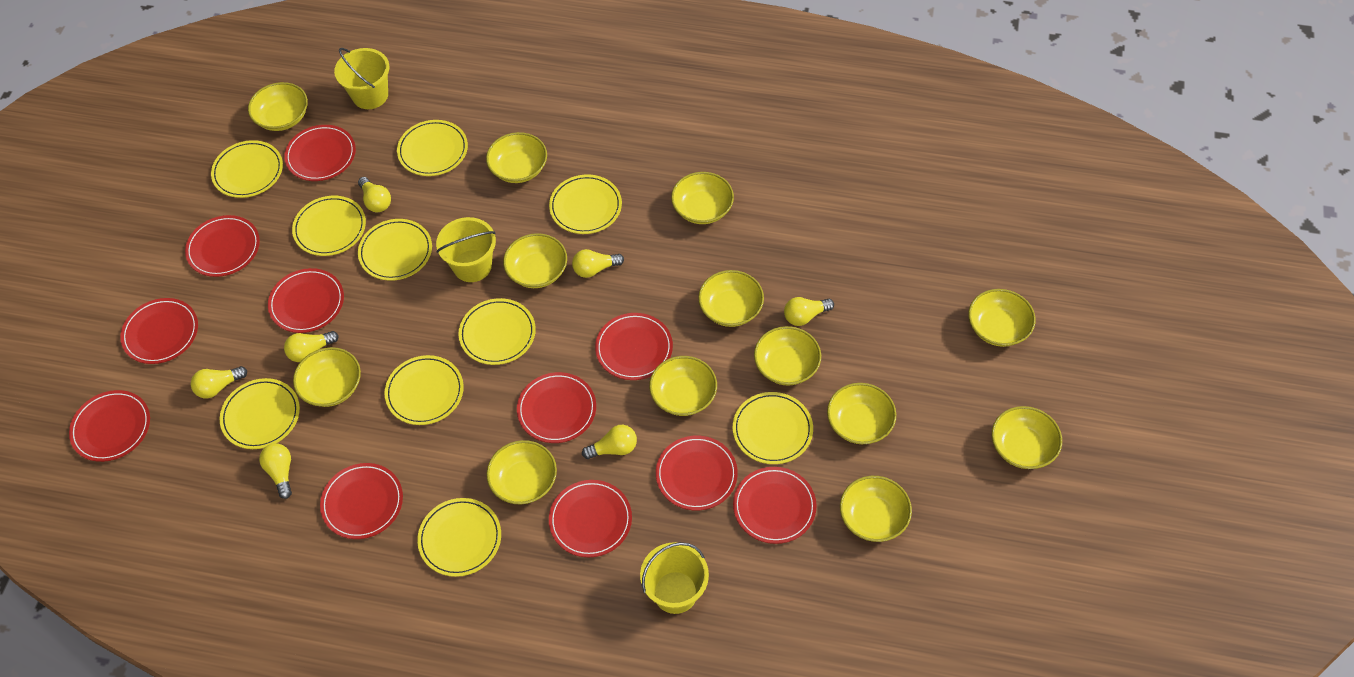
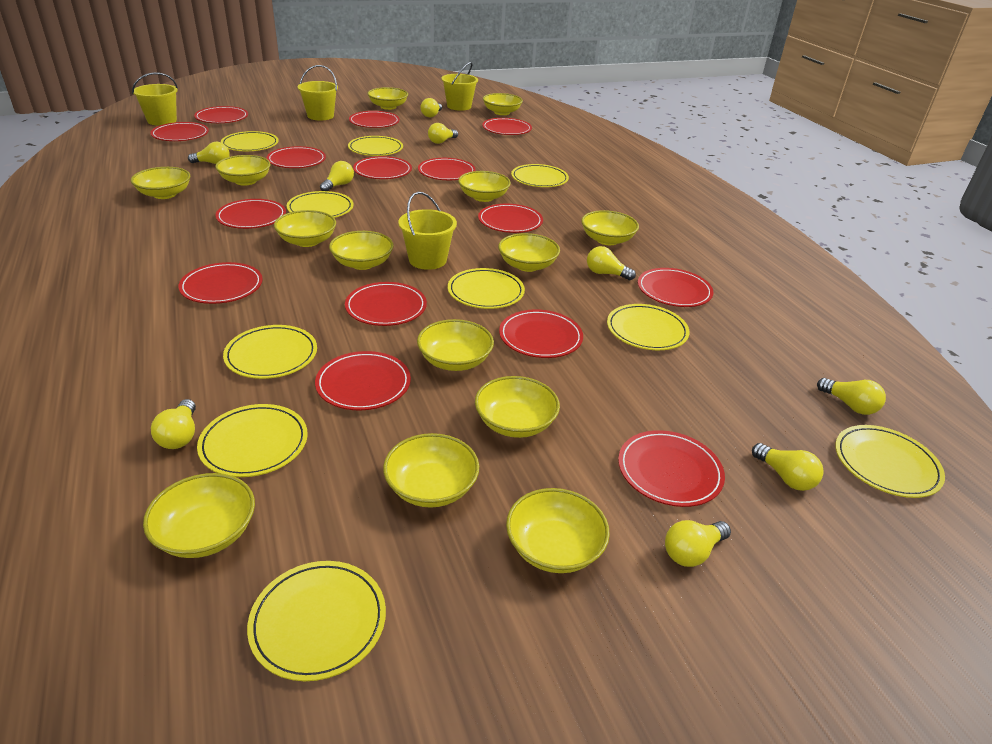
red plate: [69,390,150,462] [120,298,198,364] [185,215,260,277] [268,268,344,333] [284,125,356,181] [320,463,403,539] [517,372,596,443] [549,480,632,557] [595,313,673,380] [656,436,738,511] [733,467,817,544] = 11 -> [150,122,209,141] [178,262,263,304] [194,106,248,123] [216,199,286,229] [267,146,326,168] [315,351,411,410] [345,282,427,326] [349,111,400,128] [353,156,412,179] [418,158,476,180] [478,204,543,233] [482,118,532,135] [499,309,583,358] [618,430,725,507] [638,268,713,307] = 15
yellow bowl: [248,82,308,131] [293,347,361,407] [486,132,547,183] [487,440,557,504] [503,233,567,288] [649,356,717,416] [671,172,734,224] [698,270,764,327] [754,326,821,386] [827,383,896,444] [840,476,912,542] [968,289,1035,347] [992,406,1062,469] = 13 -> [131,167,191,199] [143,473,255,558] [215,155,271,186] [274,210,336,247] [329,231,394,270] [367,87,408,110] [383,433,479,508] [417,319,494,371] [458,171,511,202] [475,376,560,438] [483,93,523,115] [498,233,560,272] [506,488,610,573] [581,210,639,245] = 14
yellow bucket: [334,48,389,109] [436,217,496,282] [640,542,709,614] = 3 -> [132,73,178,126] [298,65,338,121] [398,192,457,270] [441,62,478,111] = 4
yellow light bulb: [191,366,247,398] [259,443,292,499] [284,331,338,362] [358,177,391,212] [572,249,624,278] [582,425,637,459] [784,297,834,326] = 7 -> [151,399,196,449] [188,142,230,164] [320,161,354,191] [420,98,442,117] [428,123,458,144] [587,246,636,280] [665,520,731,567] [752,443,824,491] [817,378,886,415] = 9

